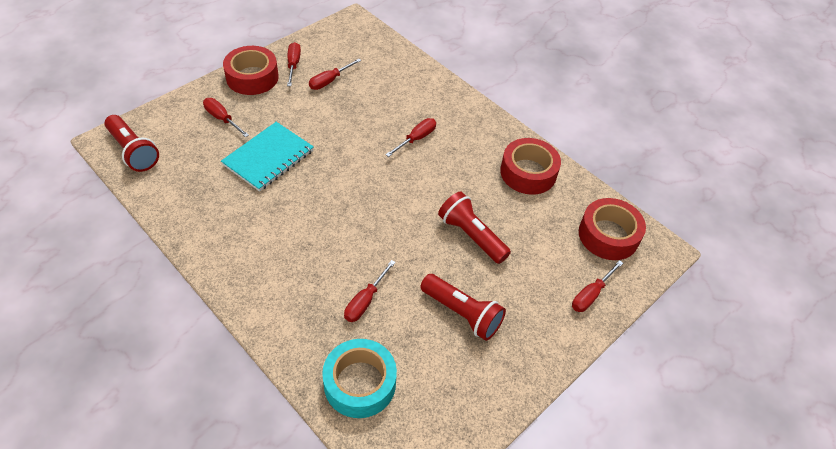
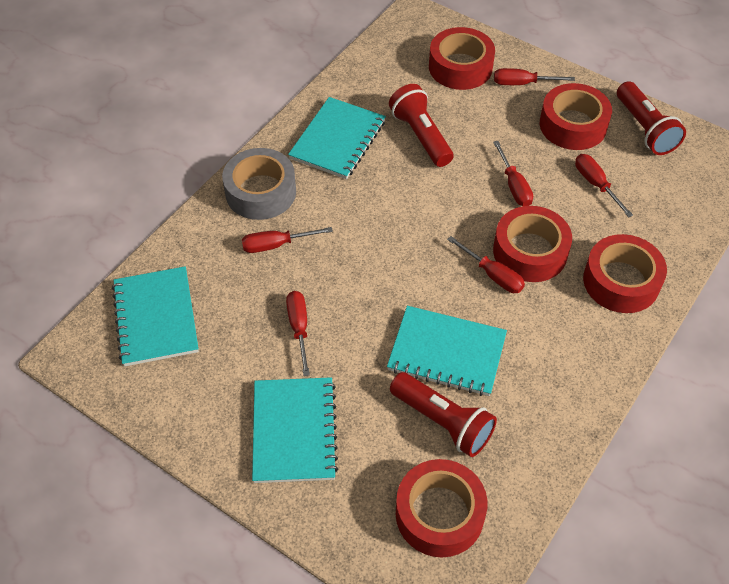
grey tape: none = 0 -> [222,148,296,220] = 1
red tape: [223,46,279,95] [500,138,561,195] [579,198,646,260] = 3 -> [396,459,488,557] [429,27,495,90] [493,206,572,282] [540,83,612,150] [583,234,667,313] = 5
turquoise notebook: [221,122,314,192] = 1 -> [112,266,199,366] [252,377,338,483] [288,97,386,179] [387,306,507,396] = 4
turquoise tape: [322,339,397,418] = 1 -> none = 0

